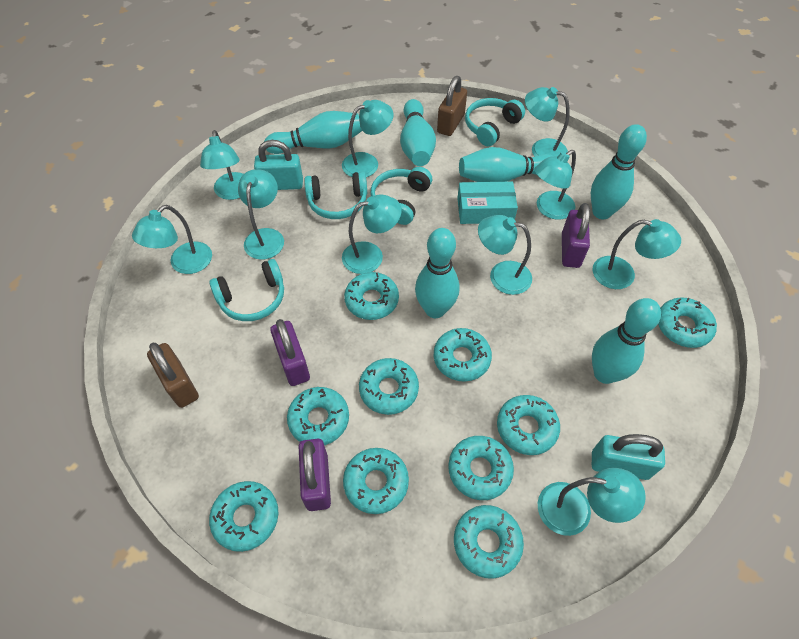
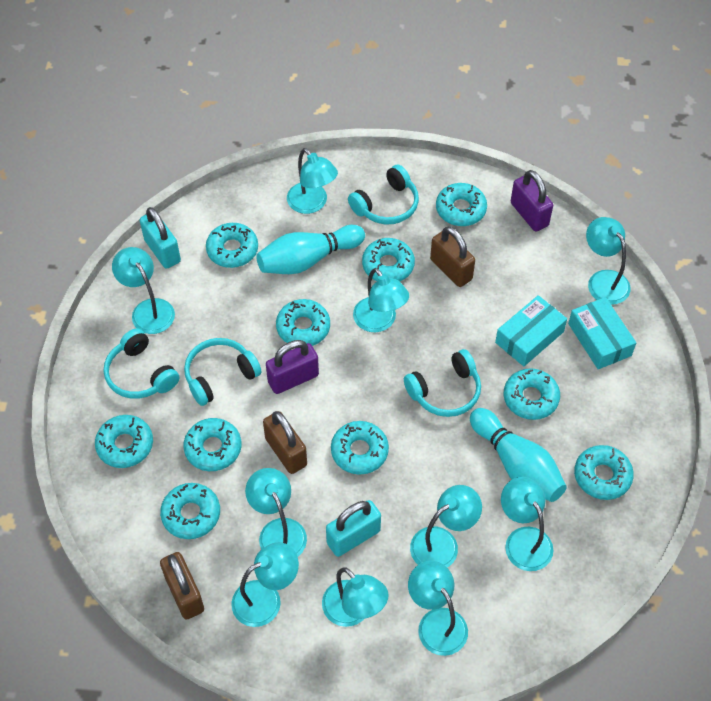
brown padlock: [147,343,199,408] [437,76,467,136] = 2 -> [160,552,204,620] [263,411,307,474] [430,227,475,287] = 3
purple padlock: [270,319,310,386] [299,439,331,511] [562,203,590,268] = 3 -> [266,340,319,394] [511,170,553,232] = 2
turquoise bowling pin: [264,111,362,154] [400,99,436,166] [415,228,459,318] [459,147,553,182] [591,124,647,219] [592,298,661,384] = 6 -> [256,225,365,274] [470,408,567,502] = 2
turquoise box: [457,181,518,224] = 1 -> [495,295,567,366] [568,297,636,369] = 2

